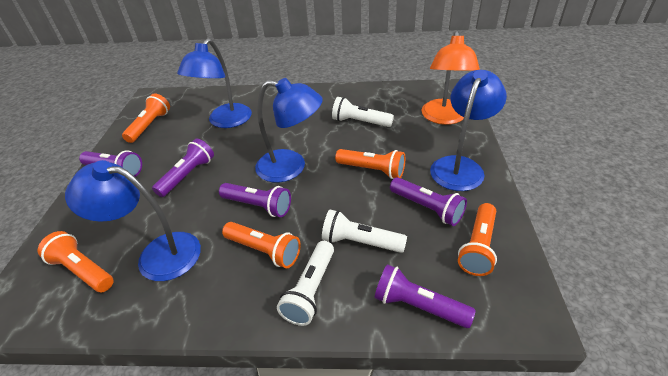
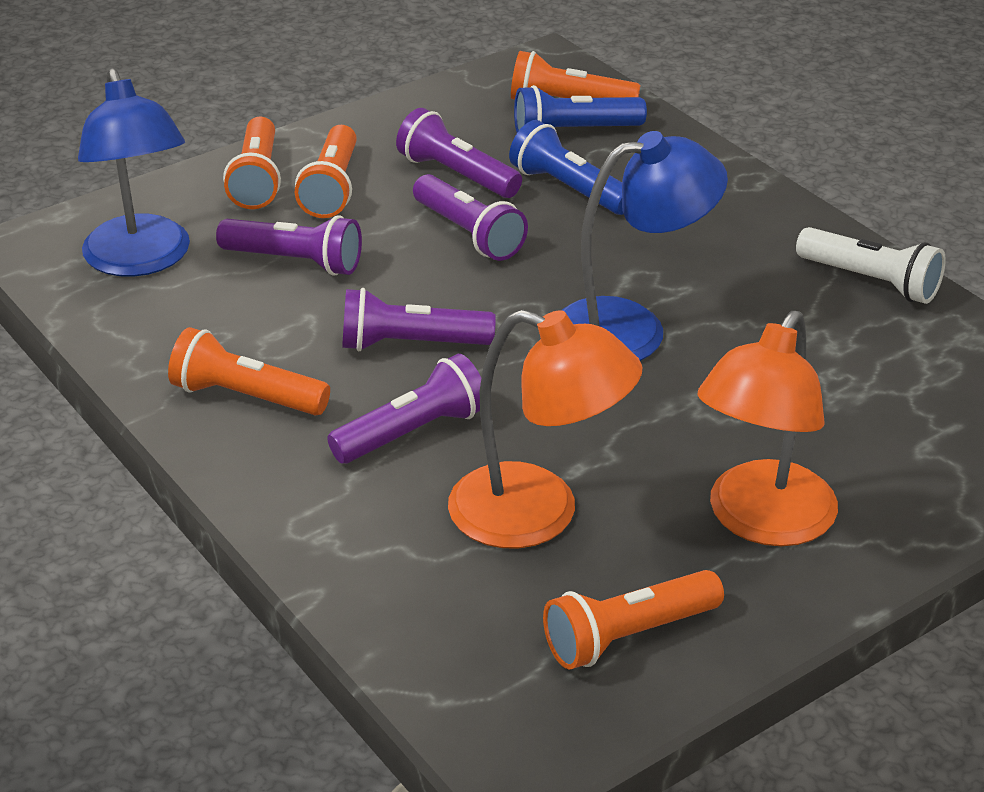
blue flashlight: none = 0 -> [509,120,623,215] [514,85,647,132] = 2
blue lamp: [65,160,201,281] [177,38,252,128] [255,78,323,183] [430,70,507,191] = 4 -> [78,68,190,277] [562,131,728,361] = 2
orange lamp: [421,31,480,125] = 1 -> [448,310,642,549] [697,311,838,546] = 2
white flashlight: [277,241,334,326] [322,210,407,253] [332,97,394,127] = 3 -> [796,227,946,304] = 1

